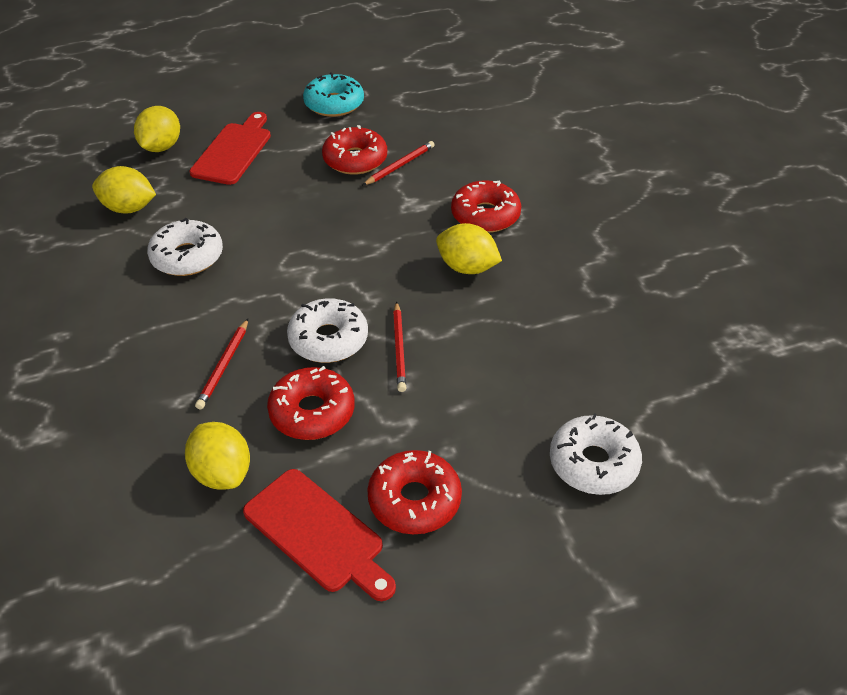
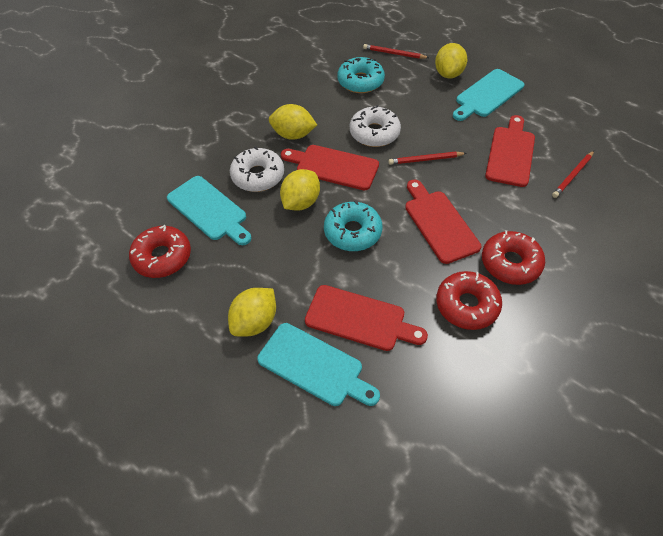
red cutting board: [190,112,271,185] [243,469,396,601] = 2 -> [281,145,379,190] [305,285,428,351] [405,179,481,264] [485,115,535,187] = 4
red donut: [267,366,355,440] [322,125,387,175] [367,450,462,534] [451,180,521,233] = 4 -> [129,225,191,278] [436,271,502,330] [482,230,545,285] = 3
turquoise cutting board: none = 0 -> [167,176,251,245] [257,323,380,406] [453,69,524,121] = 3
turquoise donut: [303,72,364,117] = 1 -> [324,200,383,251] [337,57,385,93] = 2
white donut: [147,218,223,276] [287,298,368,363] [550,413,642,495] = 3 -> [230,146,284,192] [350,105,401,147] = 2

